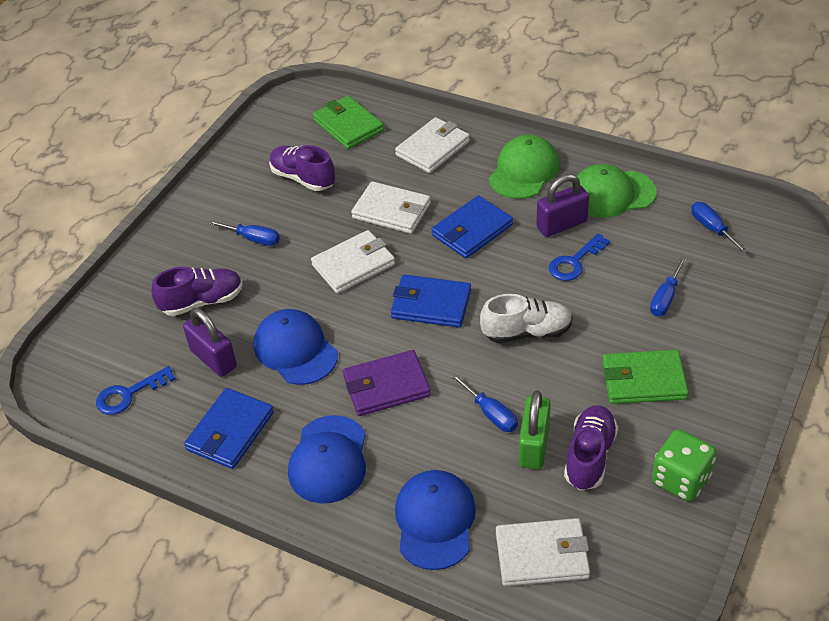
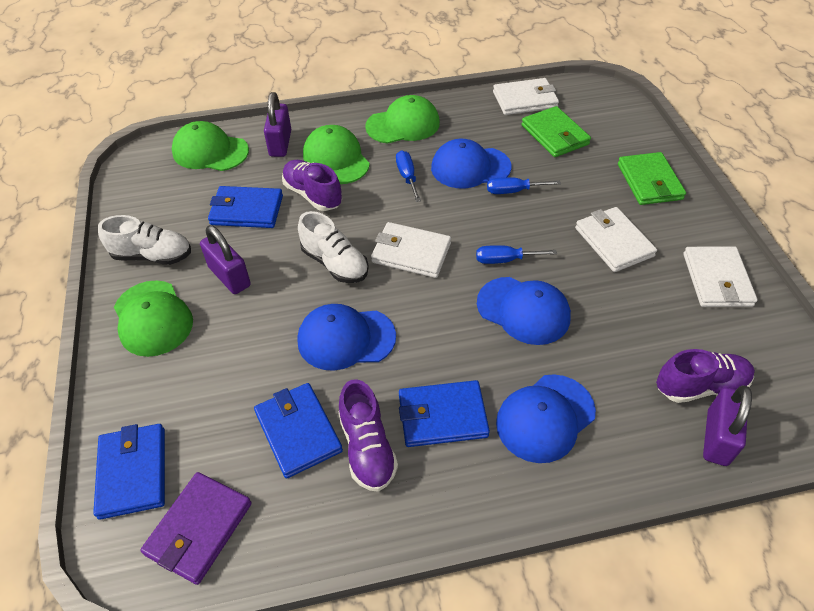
blue cap: [254,309,338,385] [288,415,366,504] [395,470,476,570] = 3 -> [297,304,396,371] [431,139,512,189] [477,277,571,345] [496,374,596,463] = 4
blue key: [96,366,176,415] [549,233,610,281] = 2 -> none = 0
blue screwdriver: [208,220,280,246] [451,373,518,432] [650,257,686,316] [691,202,749,254] = 4 -> [396,151,421,202] [476,245,557,264] [487,177,561,194] = 3
blue wallet: [184,388,274,469] [390,275,471,328] [431,195,513,258] = 3 -> [93,424,165,520] [208,186,283,228] [254,383,343,479] [399,380,490,447] = 4
green cap: [489,135,560,199] [571,164,657,218] = 2 -> [114,280,193,357] [172,121,249,171] [303,125,370,184] [365,95,440,144] = 4
green dice: [652,429,717,501] = 1 -> none = 0
green padlock: [519,390,551,469] = 1 -> none = 0
purple padlock: [183,308,237,377] [536,174,589,237] = 2 -> [200,225,251,294] [264,92,291,157] [703,386,752,466] = 3
white shoe: [480,294,573,343] = 1 -> [98,215,191,265] [298,211,369,283] = 2

